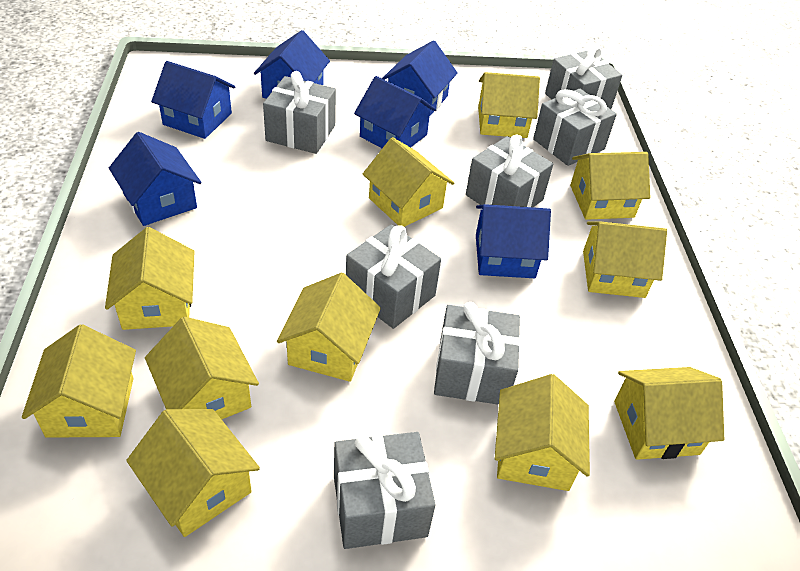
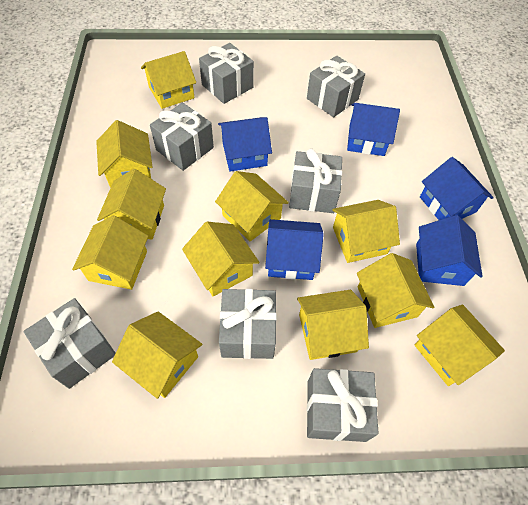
blue house: [109,132,202,226] [151,61,235,139] [254,30,330,99] [354,76,437,148] [382,40,458,116] [476,204,551,278] = 6 -> [218,117,272,171] [265,219,324,280] [347,103,400,156] [416,215,483,286] [420,157,494,220] = 5

